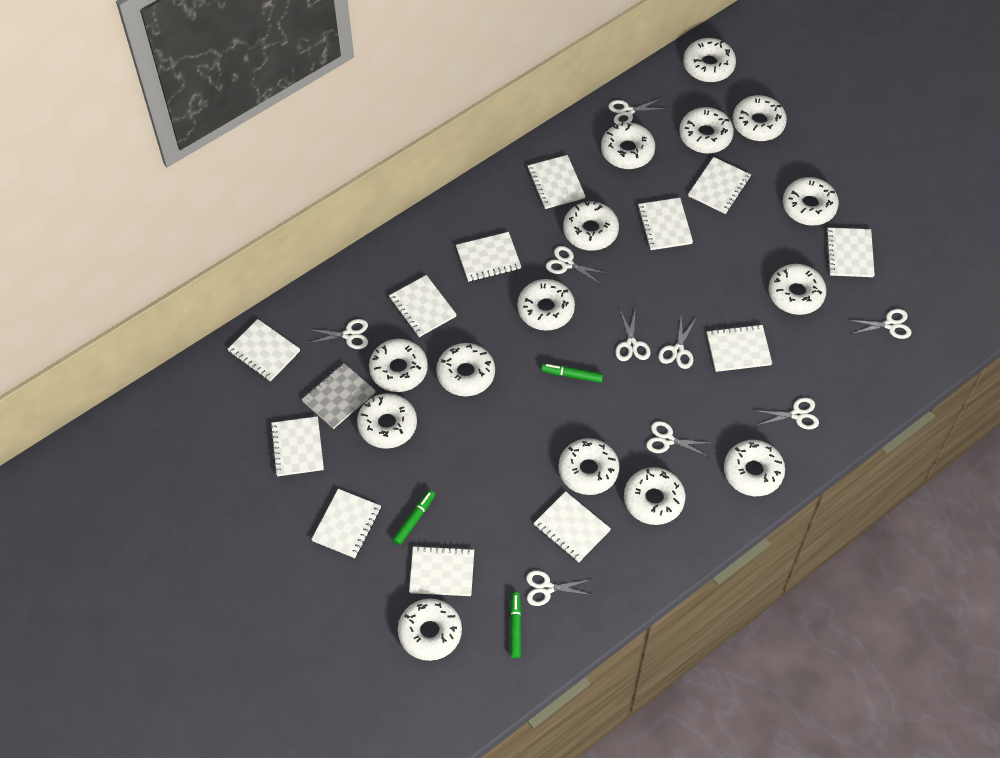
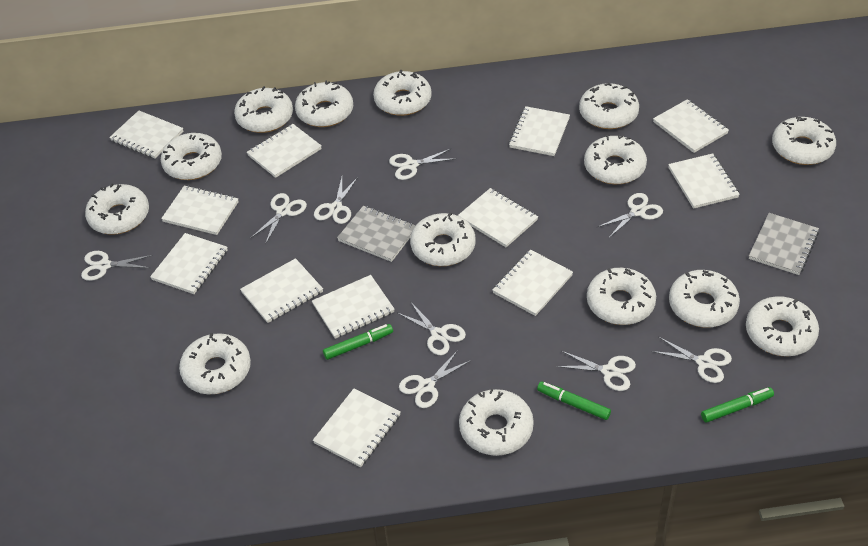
grey notebook: [302,363,376,429] = 1 -> [337,206,416,262] [749,213,819,275] = 2
white donut: [357,393,417,449] [369,339,428,392] [398,598,462,661] [436,343,495,396] [517,279,575,331] [558,438,620,495] [563,201,619,251] [601,122,655,169] [624,467,686,525] [679,107,734,154] [683,38,736,82] [724,440,785,496] [732,95,787,141] [769,264,827,315] [783,177,839,226] = 15 -> [85,184,149,235] [161,133,222,180] [179,333,251,394] [234,86,293,133] [295,81,353,127] [373,70,432,116] [410,213,475,266] [459,389,534,456] [579,82,639,129] [584,134,647,184] [587,268,656,325] [669,270,740,328] [746,296,819,356] [772,117,836,165] = 14

